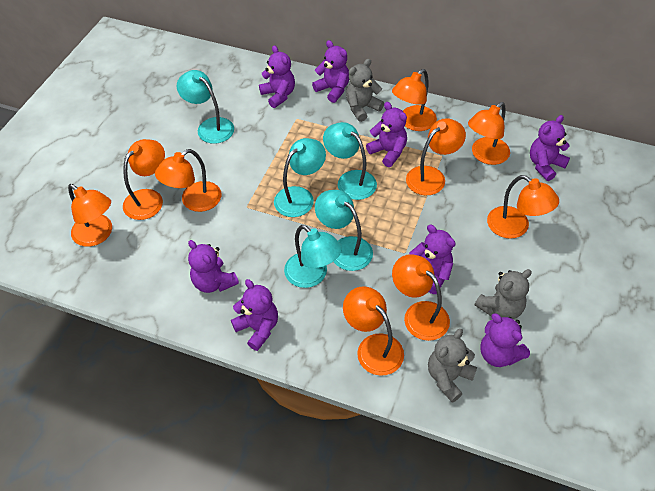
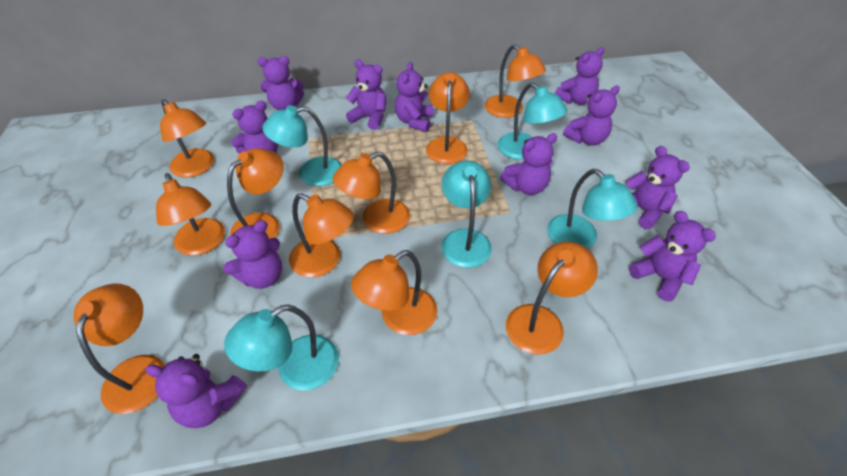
grey teddy bear: [346,59,384,122] [428,329,477,403] [475,269,532,319] = 3 -> none = 0
orange lamp: [68,184,112,247] [123,139,165,220] [155,149,221,212] [343,286,404,376] [392,69,437,131] [392,254,450,341] [406,118,466,195] [468,102,510,165] [487,175,559,239] = 9 -> [74,283,165,414] [156,173,225,256] [160,99,214,178] [227,148,284,239] [289,193,354,278] [332,152,410,234] [351,250,437,335] [426,72,470,164] [485,44,546,118] [506,242,598,355] = 10
purple teddy bear: [188,240,239,293] [231,279,278,351] [259,45,295,108] [312,40,349,103] [366,102,407,167] [409,225,456,294] [480,313,530,367] [530,115,570,181] = 8 -> [145,354,247,428] [223,220,282,289] [231,101,278,154] [258,56,304,110] [346,60,386,130] [395,62,433,132] [500,133,558,195] [555,47,604,105] [563,86,620,146] [625,146,690,229] [629,211,716,302] = 11

